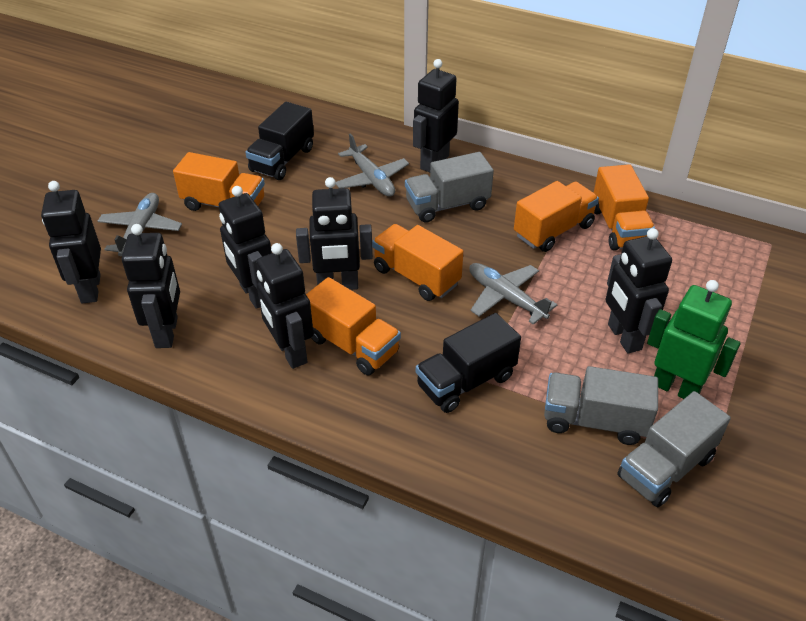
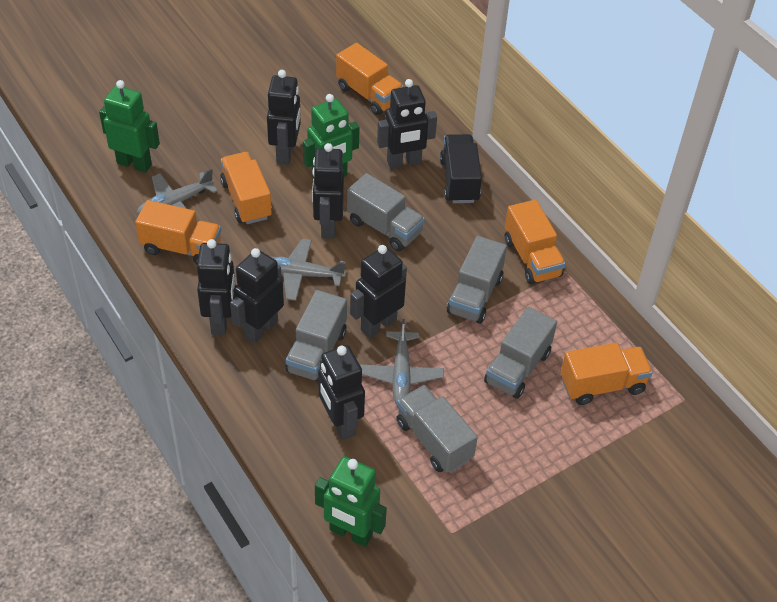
black truck: [246,102,314,180] [416,313,521,413] = 2 -> [440,134,482,203] = 1
green robot: [647,280,740,399] = 1 -> [99,80,160,173] [303,94,360,178] [315,456,387,547] = 3
grey truck: [405,152,494,223] [544,366,658,445] [617,391,731,507] = 3 -> [285,290,347,382] [347,173,425,251] [396,385,478,473] [447,236,507,324] [484,307,557,399] = 5

